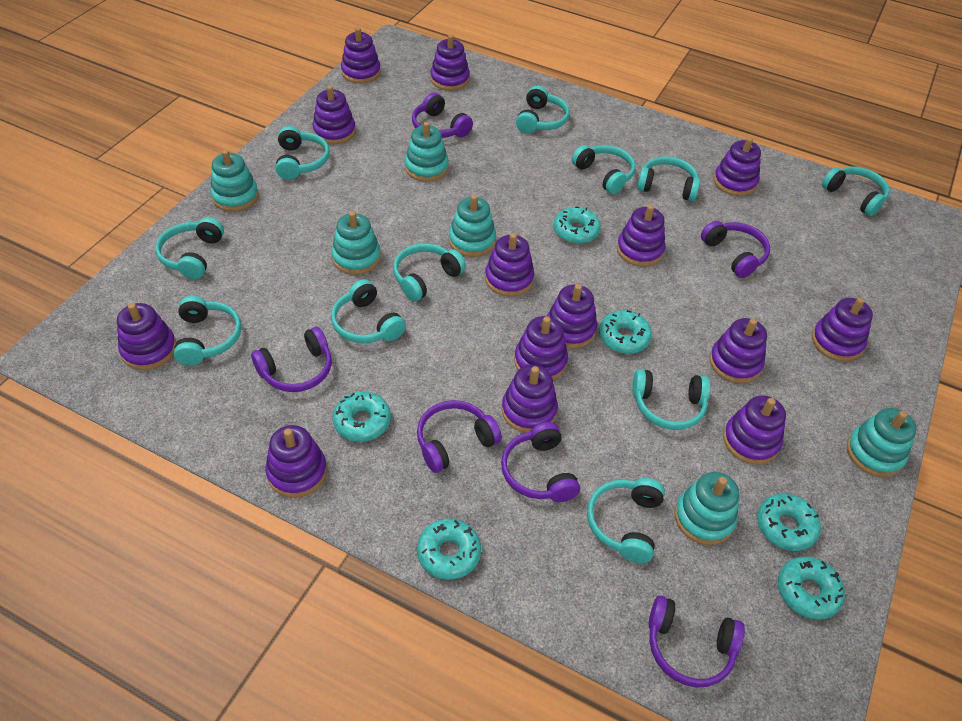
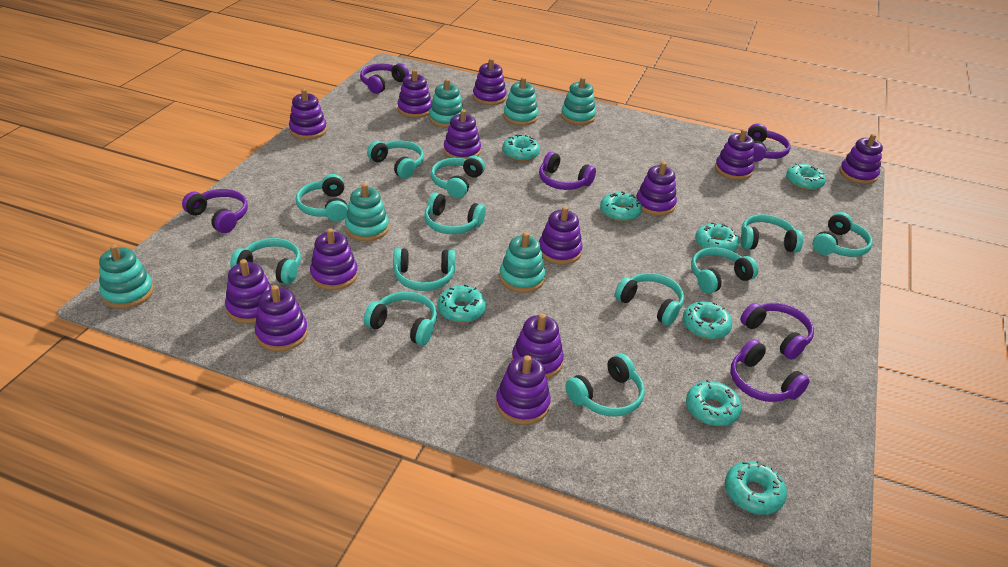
purple stacking toy: [117,303,176,370] [265,425,327,498] [312,86,356,144] [341,27,381,83] [430,35,470,91] [485,233,534,297] [502,365,558,433] [514,316,568,380] [547,284,597,349] [617,205,665,266] [709,318,767,383] [714,137,761,196] [723,395,786,464] [812,298,873,361] = 14 -> [225,259,271,324] [255,285,308,352] [289,89,327,140] [310,228,358,290] [397,69,432,118] [444,110,481,159] [473,58,507,105] [496,355,551,425] [512,313,564,379] [539,206,583,265] [636,161,677,216] [715,129,755,180] [839,134,883,184] = 13
turquoise donut: [333,391,391,442] [417,519,481,580] [553,206,601,244] [599,310,652,354] [757,493,821,551] [778,556,845,620] = 6 -> [437,285,486,323] [502,135,540,161] [600,192,642,222] [683,302,732,339] [686,379,742,426] [695,223,739,251] [725,461,787,515] [786,163,826,190] = 8
turquoise headphones: [155,217,224,279] [174,296,241,365] [276,126,330,180] [331,279,406,343] [393,243,466,302] [516,86,570,133] [572,145,636,194] [587,478,665,563] [632,369,710,430] [637,156,700,201] [822,166,890,216] = 11 -> [230,238,301,284] [296,174,348,222] [364,292,437,346] [367,140,424,179] [393,248,456,291] [424,192,486,234] [431,156,485,198] [565,354,645,417] [615,273,684,326] [691,247,758,294] [741,214,803,253] [813,212,873,257] = 12

